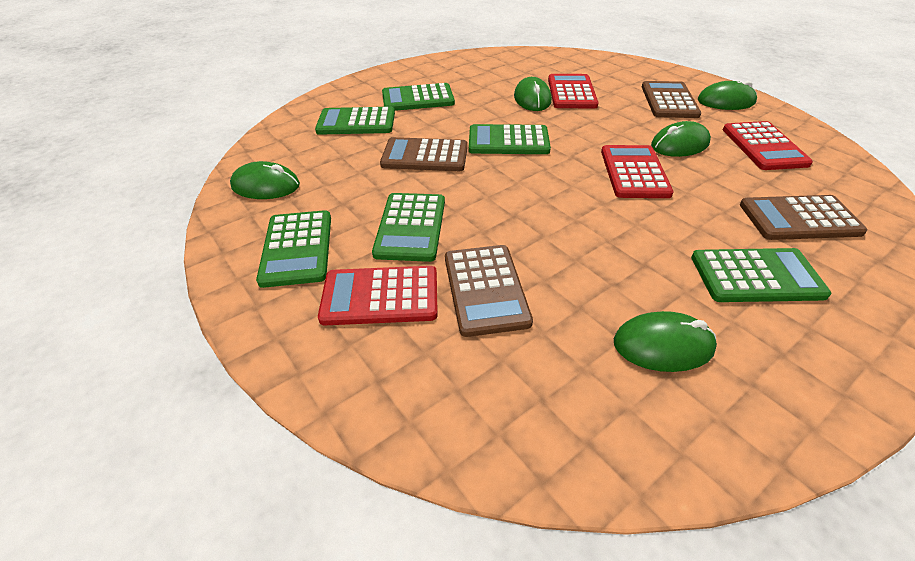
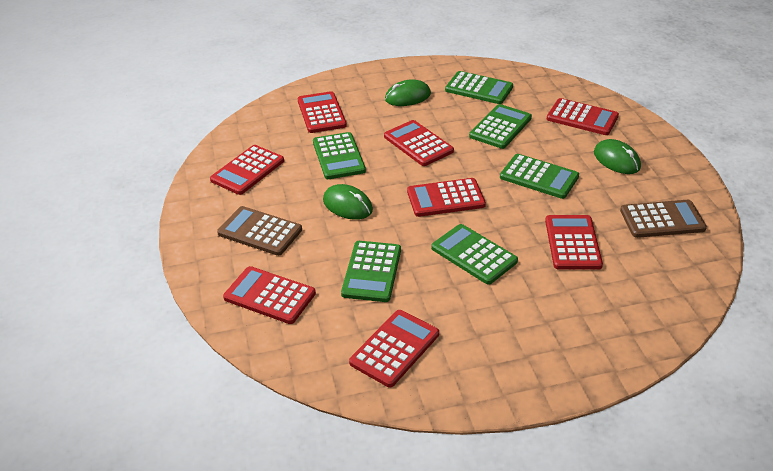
brown calculator: [380,137,468,171] [445,245,533,337] [642,81,701,118] [740,195,867,240] = 4 -> [217,206,302,256] [620,200,707,238] = 2
green mouse: [230,161,300,199] [514,77,552,111] [614,311,717,372] [651,121,711,157] [698,81,757,110] = 5 -> [323,184,373,220] [385,80,431,106] [594,139,641,174] = 3
red calculator: [318,266,438,325] [548,74,599,108] [601,145,674,198] [723,121,813,170] = 4 -> [210,145,284,195] [223,266,316,324] [298,91,347,133] [349,310,439,387] [384,120,454,166] [407,178,486,217] [545,215,603,270] [547,98,619,135] = 8

